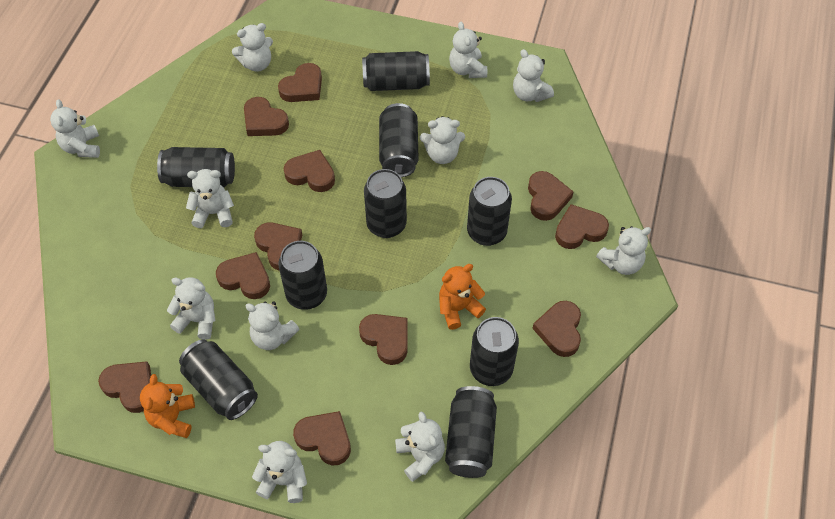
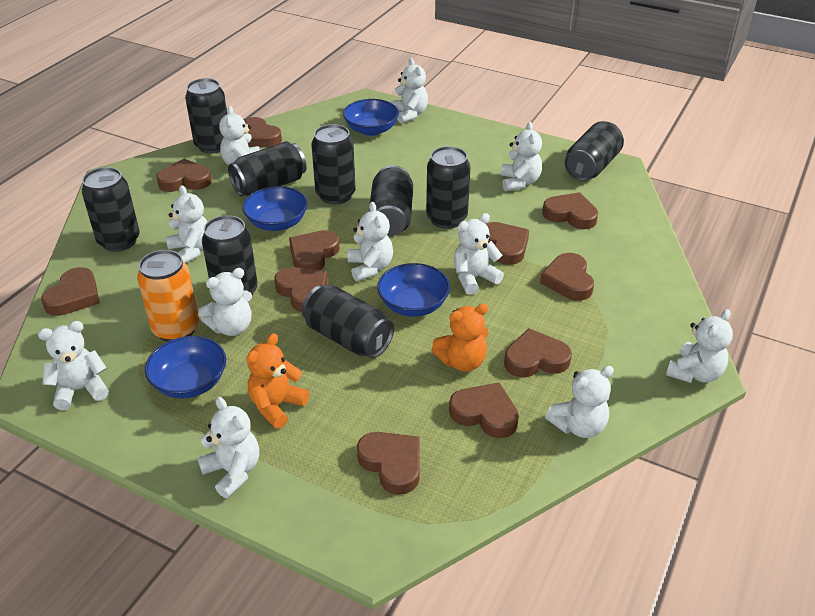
blue bowl: none = 0 -> [145,336,226,399] [242,186,308,231] [343,99,399,136] [377,263,450,317] = 4
orange can: none = 0 -> [137,250,199,342] = 1

